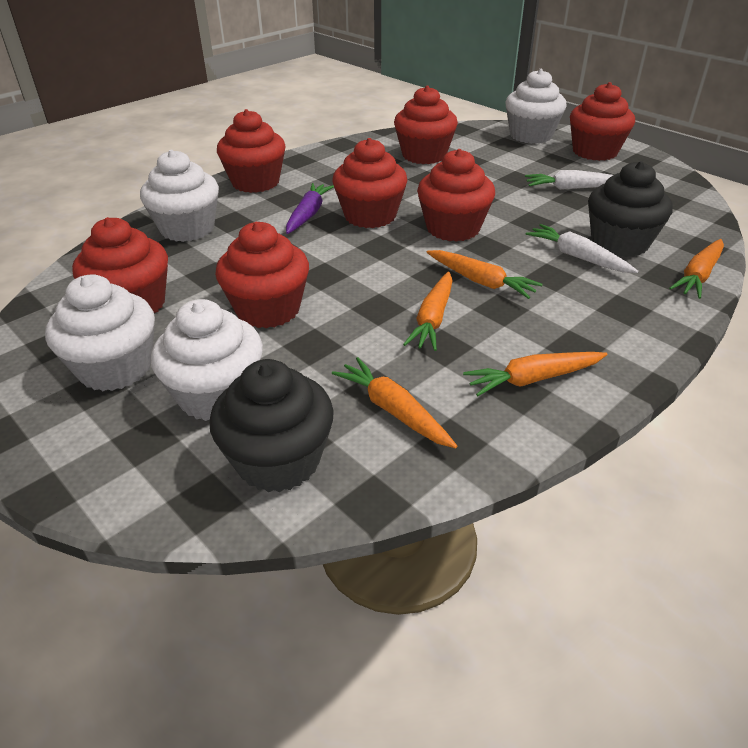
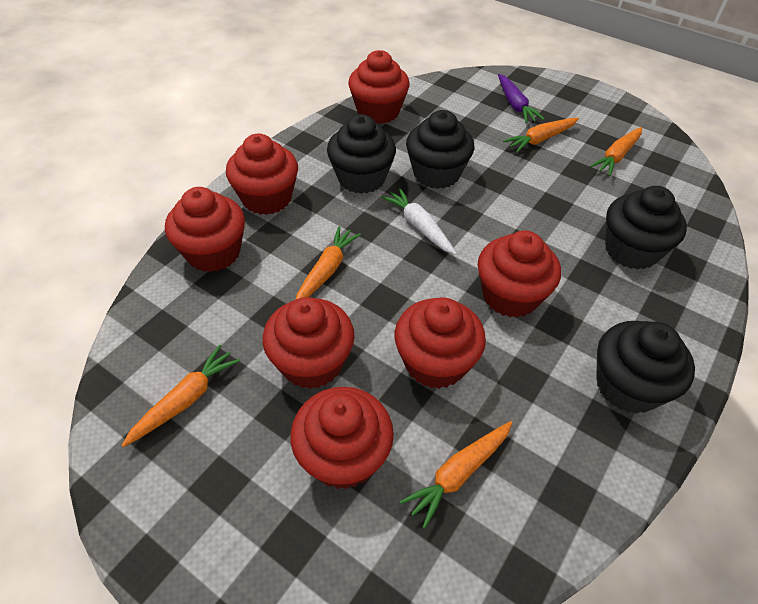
black cupcake: [209,359,334,492] [588,161,673,257] = 2 -> [327,114,396,194] [406,110,474,189] [596,321,695,414] [605,186,687,270] = 4
white carrot: [525,170,613,190] [526,224,638,273] = 2 -> [381,188,457,255] = 1
white cupcake: [45,274,155,391] [140,150,219,242] [151,299,263,421] [505,69,567,144] = 4 -> none = 0

